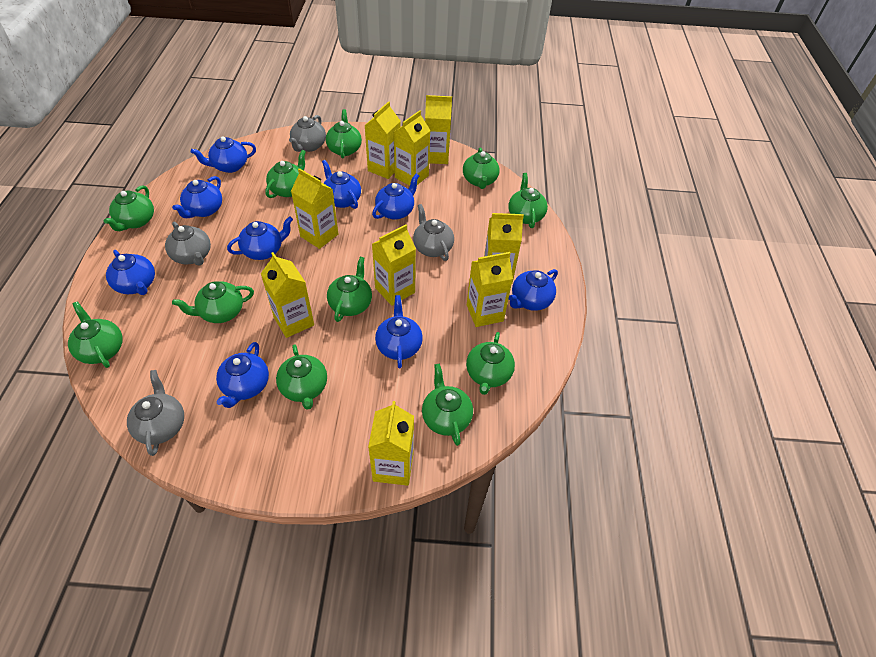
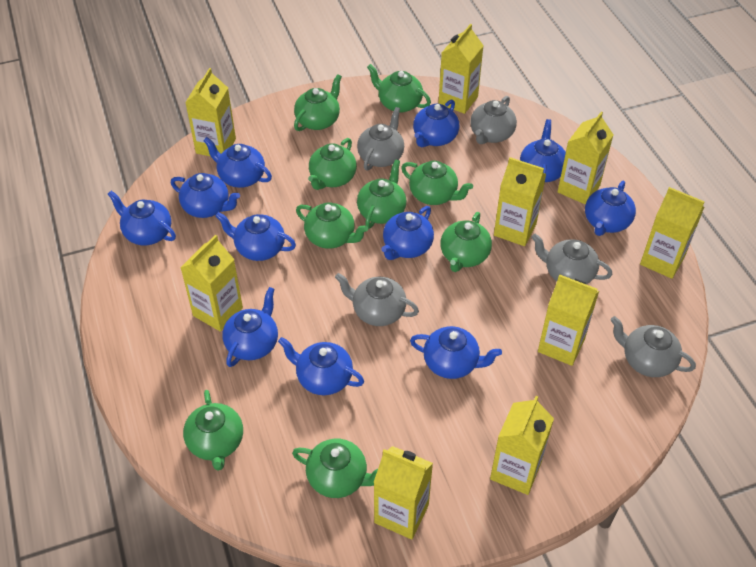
blue teapot: [106,250,155,295] [172,176,222,218] [191,137,256,173] [216,342,269,408] [227,217,293,260] [322,160,361,209] [372,174,419,220] [375,295,423,369] [509,269,558,311] = 9 -> [108,191,176,245] [171,173,240,218] [203,137,272,188] [215,212,296,261] [222,287,278,367] [278,337,364,395] [381,206,434,260] [410,326,502,379] [413,99,459,147] [520,119,566,182] [585,181,636,236] = 11
green teapot: [68,302,123,368] [104,185,154,231] [172,281,254,323] [265,150,306,198] [276,344,327,410] [326,109,362,158] [327,257,372,322] [422,364,473,446] [463,147,500,189] [466,332,515,395] [508,173,548,228] = 11 -> [183,390,243,471] [292,439,378,498] [294,74,342,131] [296,202,368,249] [308,138,357,190] [357,159,406,229] [367,64,431,113] [401,161,473,205] [441,212,492,272] = 9
grey teapot: [127,370,184,456] [165,222,211,266] [289,115,326,152] [413,204,454,261] = 4 -> [335,273,419,326] [357,107,404,171] [470,96,517,144] [531,234,612,284] [610,316,696,377] = 5

